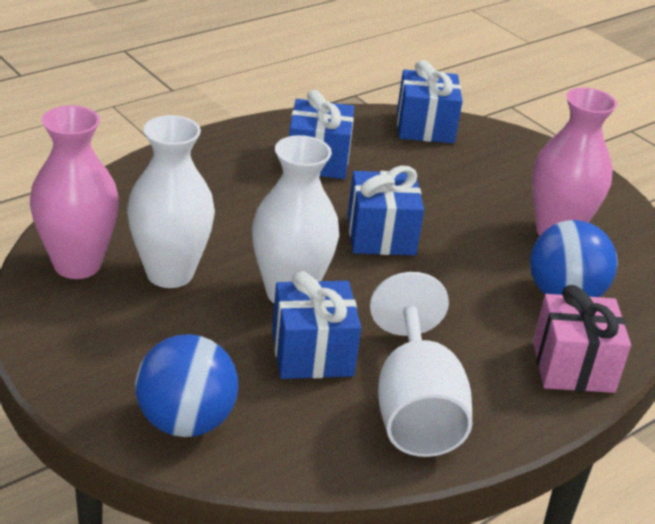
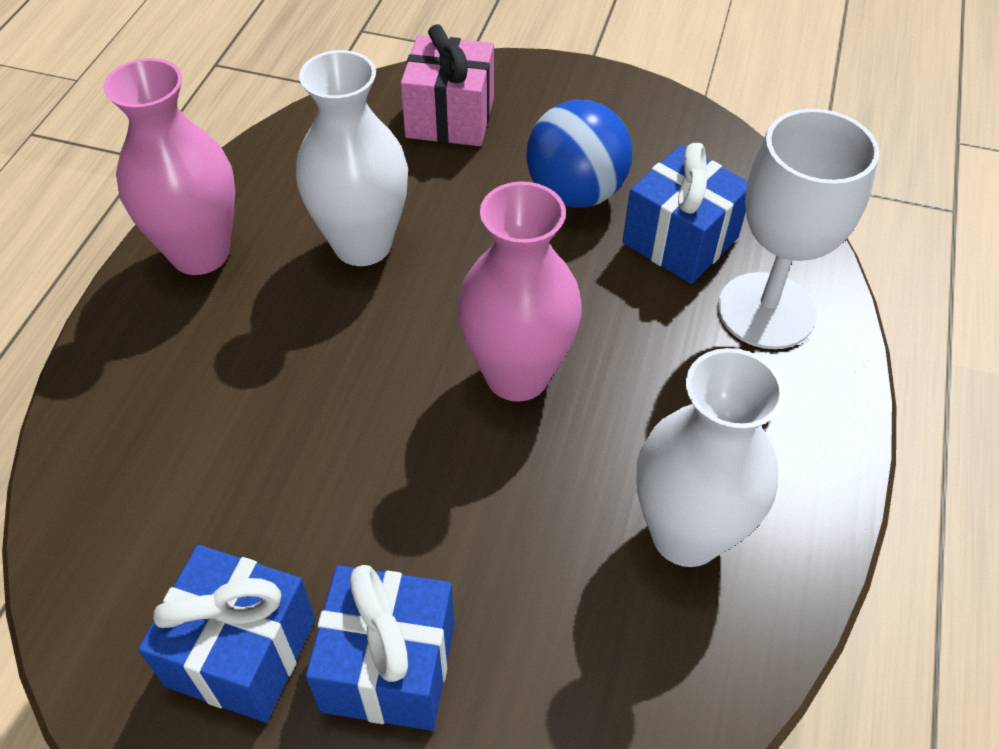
blue ball: [135,334,238,437] [530,220,618,297] = 2 -> [526,100,632,208] = 1
blue gift: [272,271,361,379] [289,90,354,179] [347,166,424,255] [397,60,463,143] = 4 -> [138,545,315,723] [306,565,455,731] [622,143,748,284] = 3

